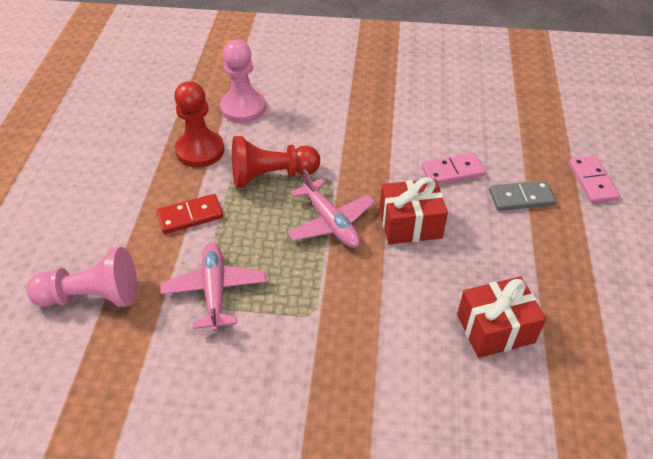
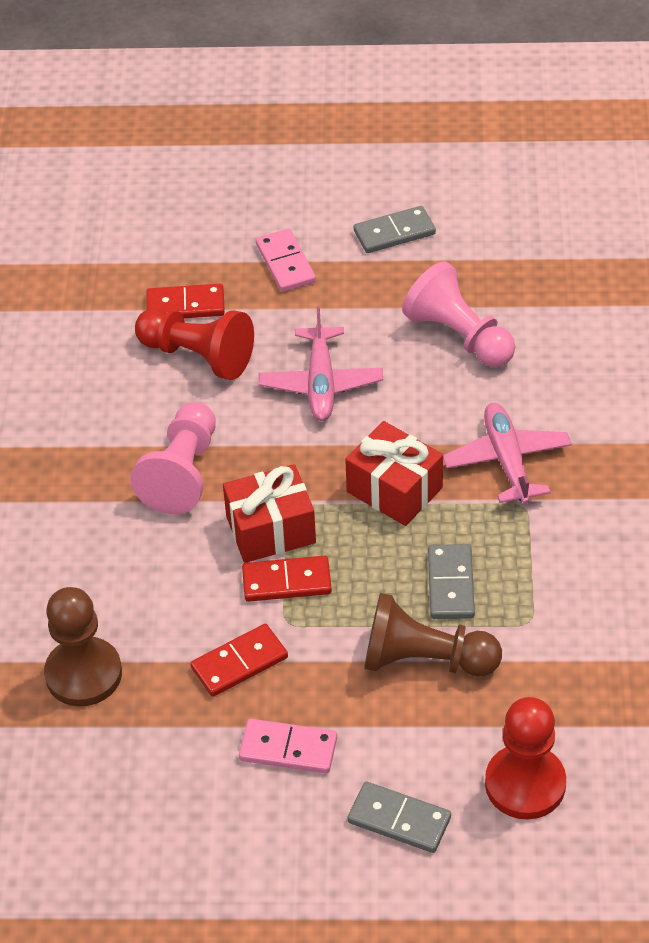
brown pawn: none = 0 -> [44,587,122,707] [364,593,502,677] = 2
grey domino: [489,180,556,211] = 1 -> [347,782,451,853] [354,206,436,253] [428,544,475,619] = 3
red domino: [156,194,223,234] = 1 -> [146,284,225,318] [190,624,288,697] [242,556,332,602] = 3

